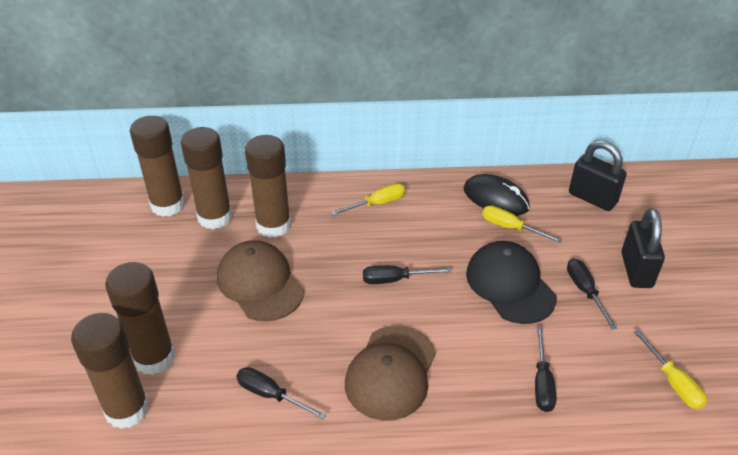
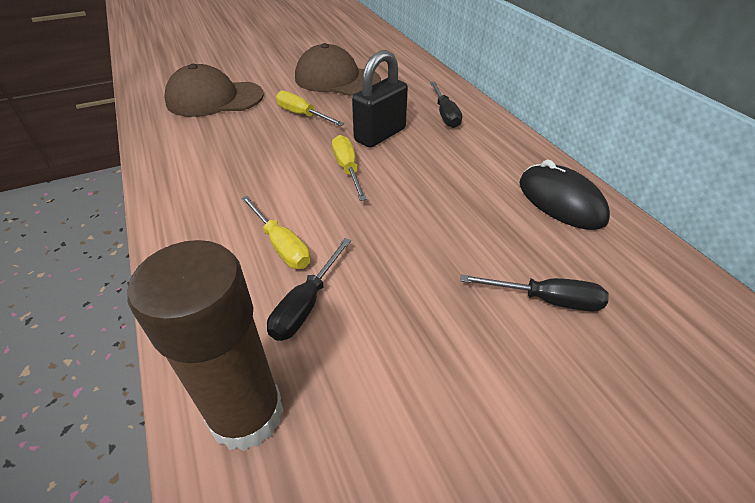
black cap: [466,241,556,324] = 1 -> none = 0
black padlock: [569,140,627,211] [621,208,665,288] = 2 -> [352,50,408,148] = 1
black screwdriver: [236,367,326,420] [363,265,452,284] [535,327,556,412] [567,259,617,329] = 4 -> [267,238,351,341] [430,82,462,128] [460,274,609,312] = 3
brown glue stick: [71,313,149,429] [105,262,175,375] [130,116,185,217] [181,127,232,229] [245,135,291,238] = 5 -> [127,240,284,451] = 1

